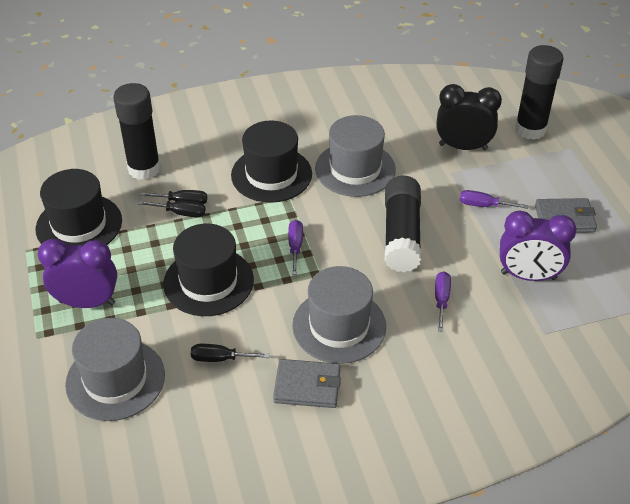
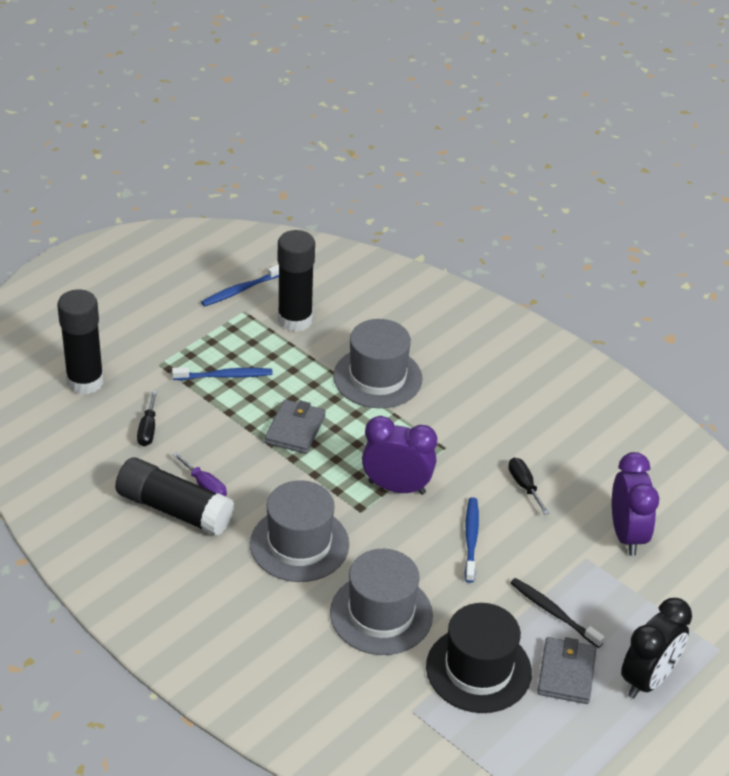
black hat: [36,169,122,246] [163,224,254,316] [231,121,312,203] = 3 -> [426,603,532,713] = 1
black screwdriver: [138,201,206,217] [140,190,207,204] [191,344,269,362] = 3 -> [137,391,157,446] [508,458,549,514] = 2
black toothbrush: none = 0 -> [510,578,605,648] = 1
blue toothbrush: none = 0 -> [172,367,273,380] [201,264,279,306] [465,497,479,583] = 3
purple screwdriver: [288,220,303,275] [435,271,451,332] [460,190,528,209] = 3 -> [172,452,227,496] = 1

